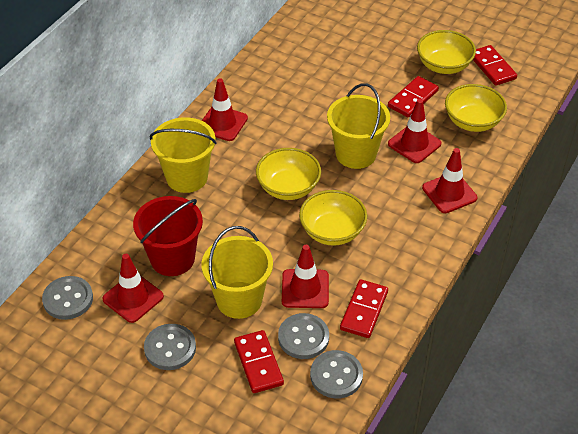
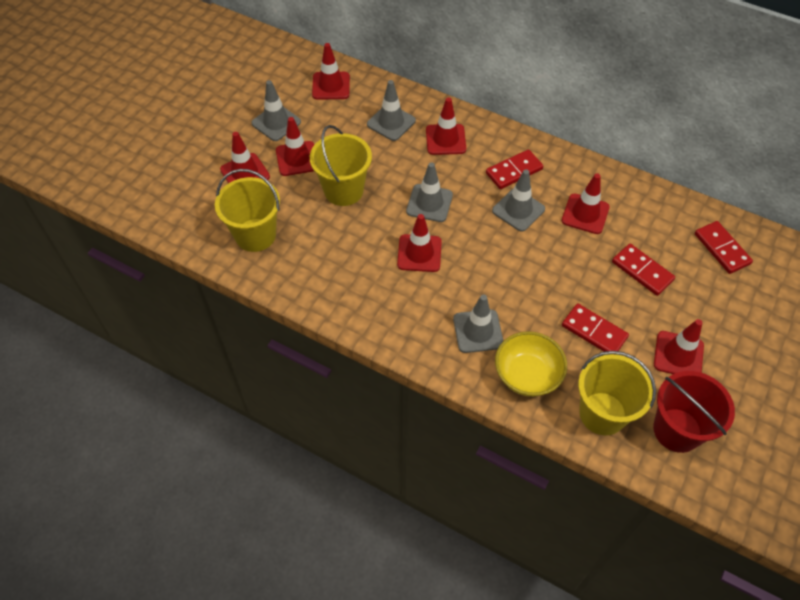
grey button: [42,276,93,320] [144,324,196,370] [278,313,329,359] [310,350,363,399] = 4 -> none = 0
grey traffic cone: none = 0 -> [251,80,301,141] [367,80,416,141] [406,162,453,222] [453,295,503,353] [492,169,545,232] = 5
red traffic cone: [102,254,164,323] [202,78,248,141] [282,245,329,308] [388,99,442,163] [422,148,477,213] = 5 -> [220,132,270,183] [276,117,314,176] [312,43,350,100] [397,214,442,272] [426,97,466,155] [562,173,610,234] [654,319,704,374] = 7
yellow bowl: [256,148,321,200] [299,190,367,246] [417,30,476,74] [445,84,507,132] = 4 -> [495,331,567,397] = 1

